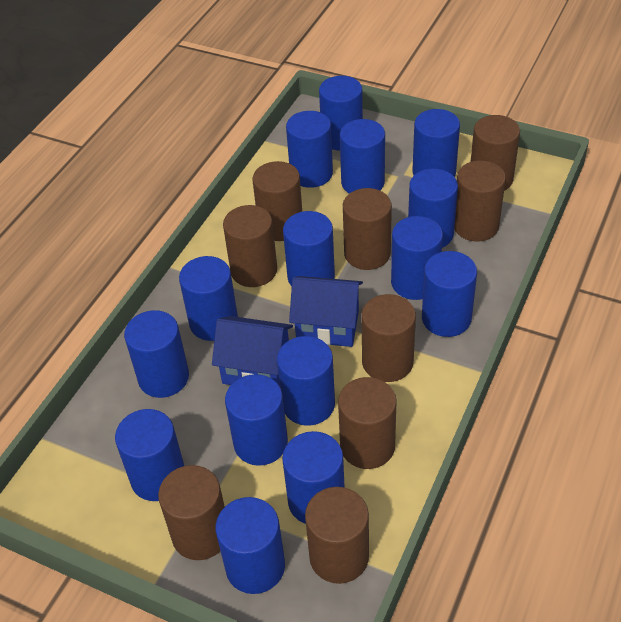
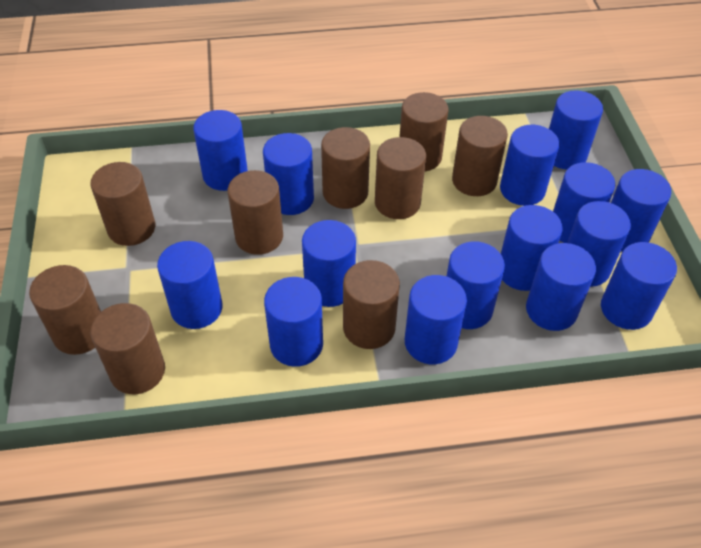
blue house: [212,316,293,386] [289,276,363,347] = 2 -> none = 0

